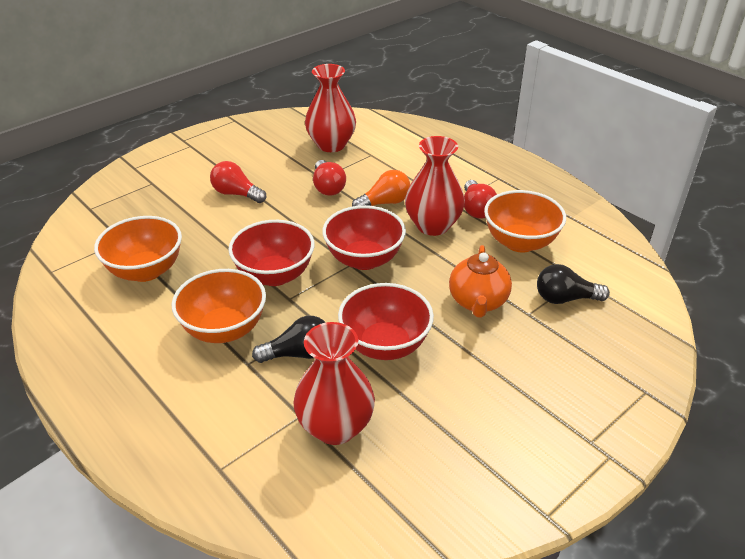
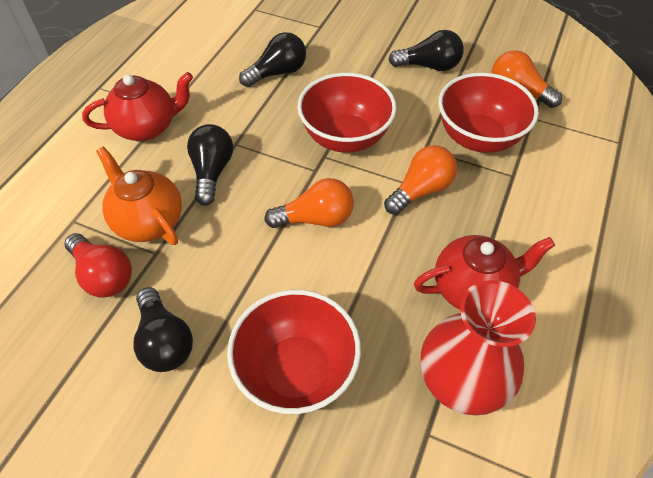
black light bulb: [252,316,326,363] [537,264,610,304] = 2 -> [133,287,193,372] [187,124,233,206] [239,32,306,87] [388,30,464,71] = 4
orange bowl: [94,216,182,282] [172,269,266,343] [484,190,566,252] = 3 -> none = 0
orange light bulb: [352,170,410,207] = 1 -> [264,178,354,228] [384,145,457,215] [492,50,562,108] = 3
red light bulb: [210,161,266,203] [313,160,346,196] [464,180,497,219] = 3 -> [65,233,132,298] = 1
red teapot: none = 0 -> [82,72,193,141] [414,235,555,310] = 2
red vase: [293,322,375,445] [305,64,356,152] [405,136,465,236] = 3 -> [421,280,536,416] = 1

